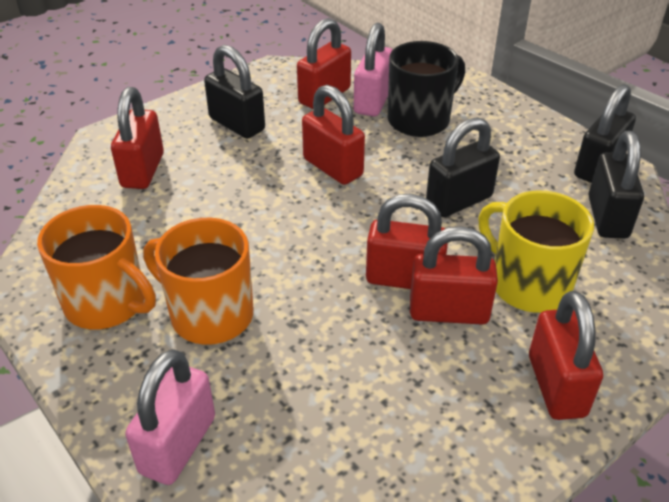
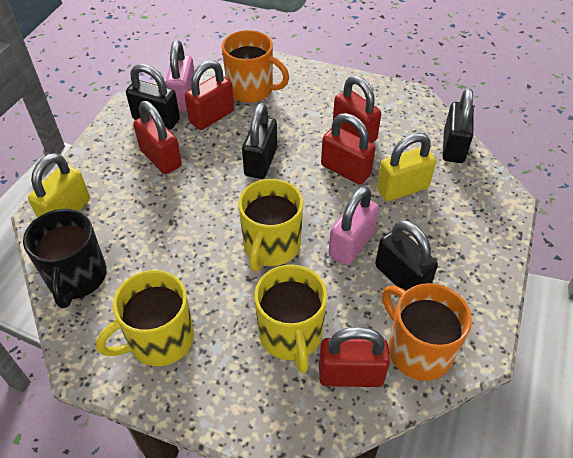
red padlock: [111,87,164,189] [297,18,351,109] [302,85,365,185] [366,194,448,289] [410,226,498,325] [529,291,603,420] = 6 -> [133,101,182,174] [185,60,234,130] [319,327,390,387] [321,113,375,185] [333,76,381,143] = 5
yellow mug: [478,191,594,313] = 1 -> [96,270,194,366] [239,179,303,271] [254,265,327,373] = 3
yellow padlock: none = 0 -> [28,153,90,218] [377,133,436,201] = 2

